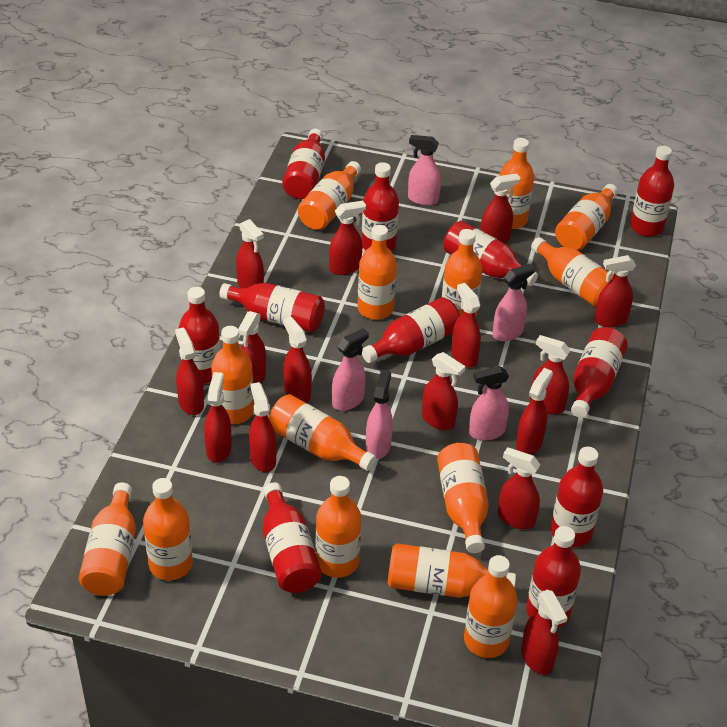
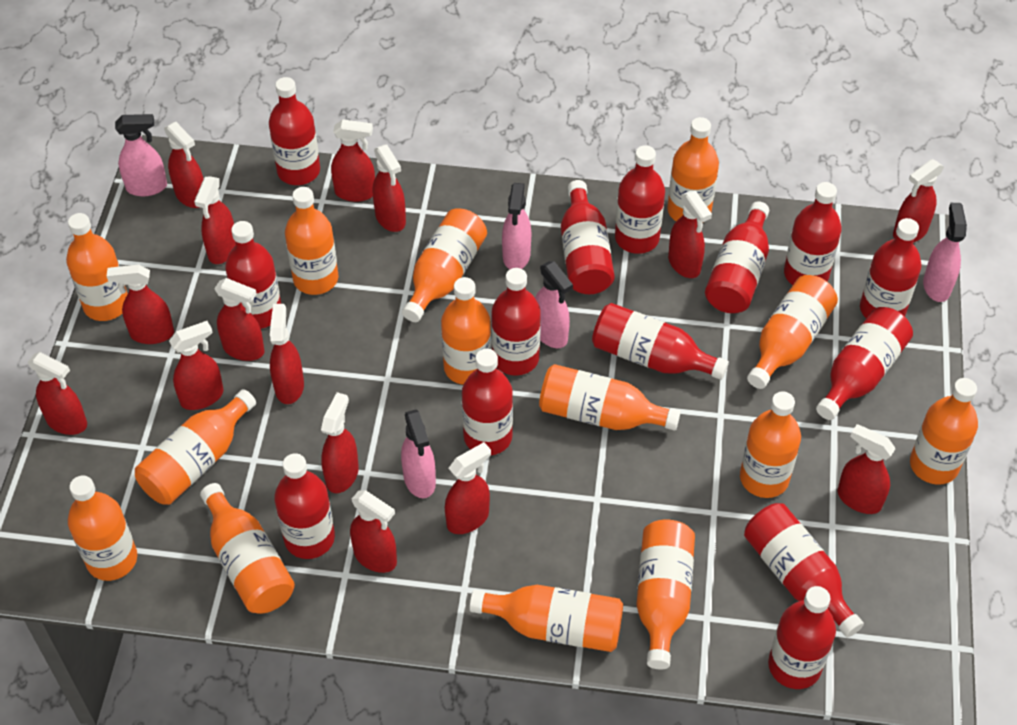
red bottle: [179,287,220,384] [219,283,325,333] [263,482,322,593] [282,129,325,199] [362,162,399,252] [362,297,460,363] [443,221,538,286] [526,526,581,627] [551,447,603,547] [571,327,628,418] [630,146,674,237] = 11 -> [225,221,281,329] [269,77,320,185] [274,453,335,559] [462,349,513,455] [491,268,541,376] [561,180,615,294] [592,303,729,380] [615,145,665,254] [705,201,769,313] [744,503,864,637] [768,586,836,689] [784,182,842,285] [816,307,913,420] [860,218,922,318] = 14

